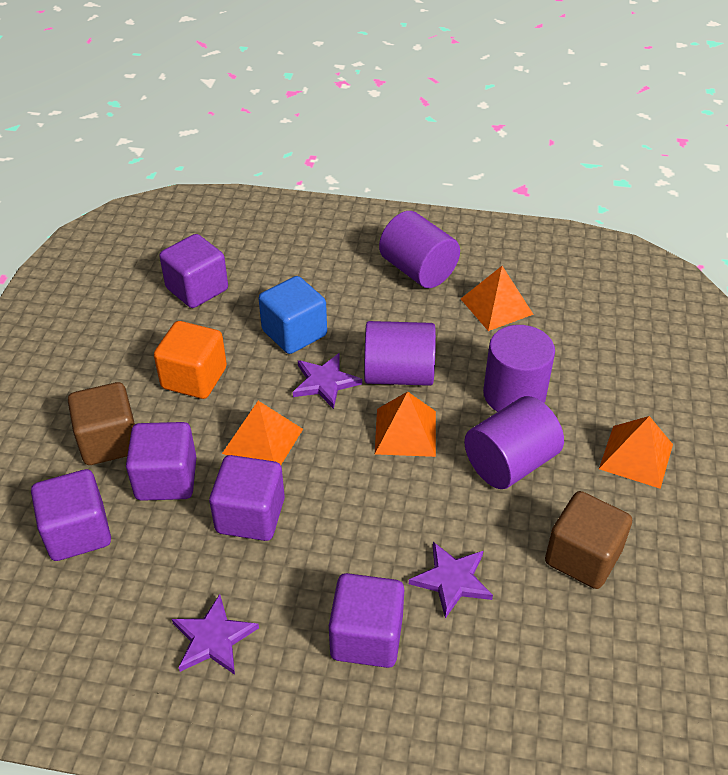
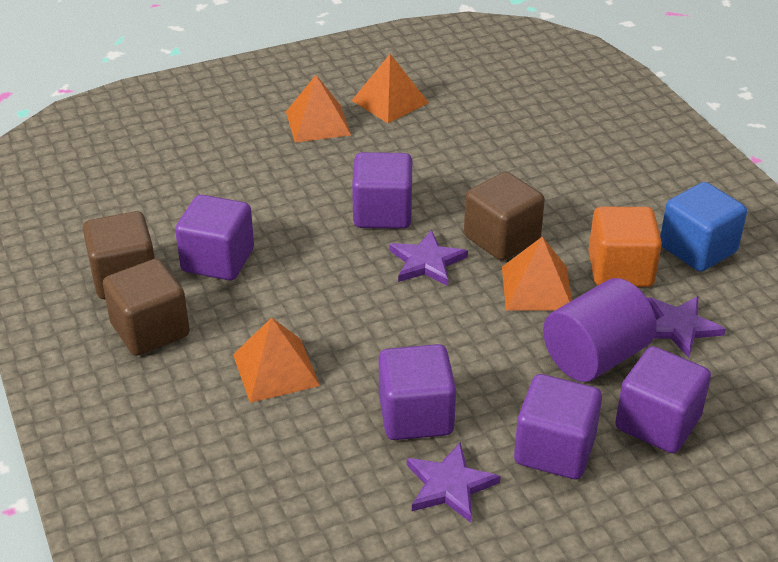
brown cube: [68,382,135,465] [545,491,632,589] = 2 -> [83,211,155,299] [103,259,190,356] [464,172,545,261] = 3
purple cylinder: [364,321,436,386] [379,211,460,288] [464,396,564,489] [483,325,555,412] = 4 -> [543,278,657,382] = 1

